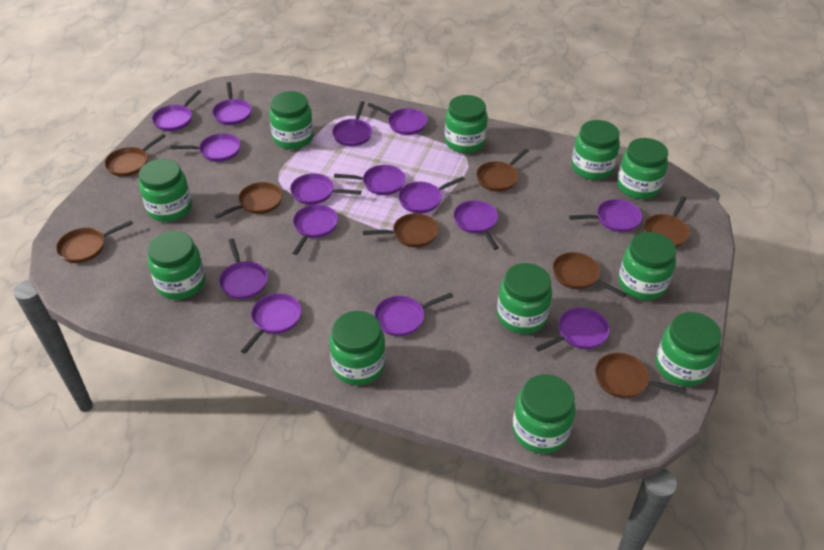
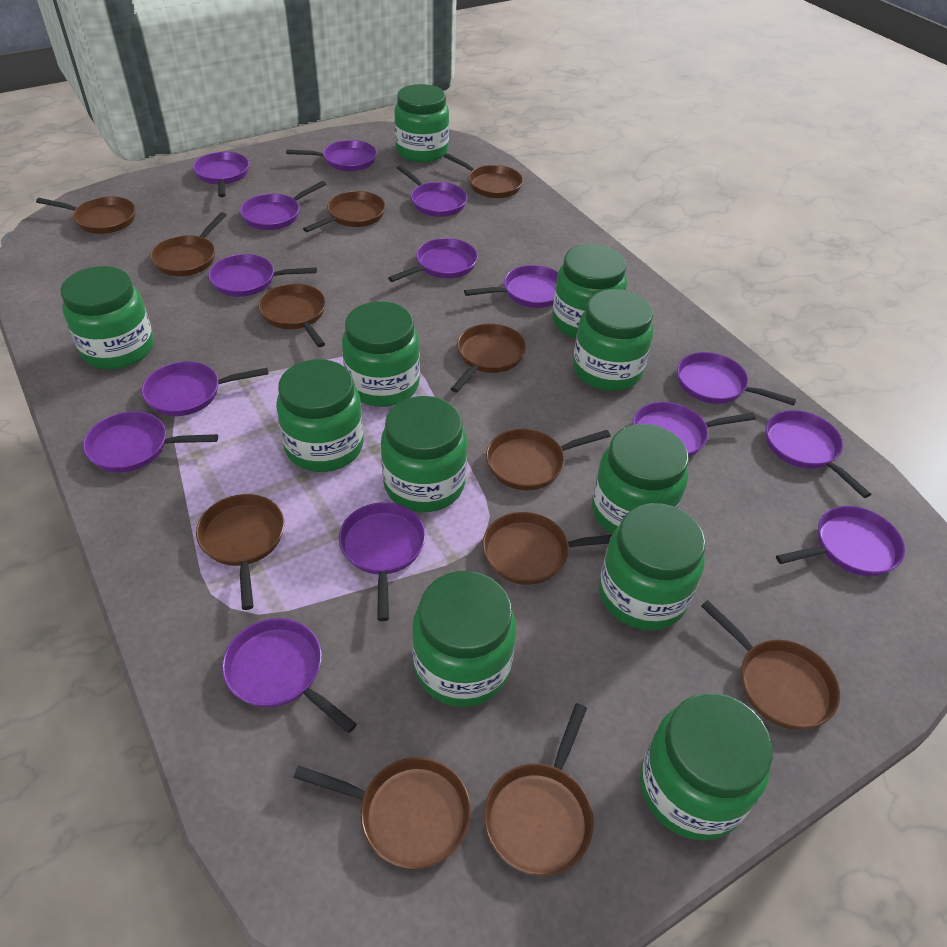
brown pan: [56,220,133,263] [105,134,166,177] [214,182,283,219] [363,213,439,247] [476,148,529,192] [552,252,626,297] [595,353,687,398] [644,196,690,247] = 8 -> [36,196,136,234] [150,212,227,276] [196,494,284,610] [258,284,326,347] [293,757,471,869] [303,191,386,232] [444,153,523,198] [451,323,526,393] [483,512,612,585] [484,703,594,876] [486,429,610,490] [701,600,840,730] = 12

